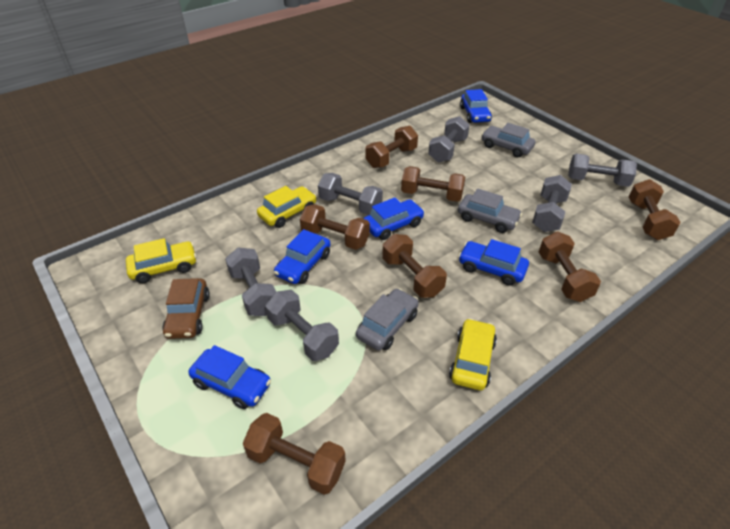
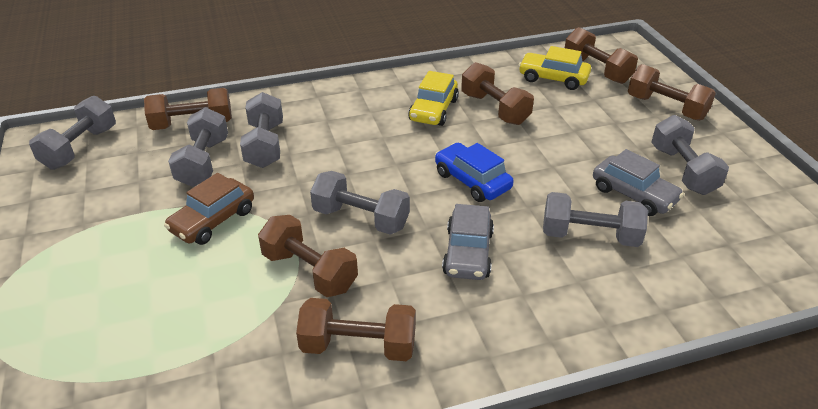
blue car: [188,345,271,409] [274,229,331,284] [363,197,425,240] [458,239,529,286] [460,89,492,123] = 5 -> [435,143,514,202] = 1
brown dumbbell: [243,413,346,495] [300,204,370,250] [365,126,418,168] [382,234,447,298] [401,166,465,202] [539,232,601,302] [629,179,681,240] = 7 -> [144,88,232,130] [258,215,358,297] [296,298,416,361] [461,62,534,125] [565,27,638,84] [628,64,716,121] = 6
grey car: [356,288,419,351] [458,189,522,233] [481,123,535,157] = 3 -> [442,204,494,280] [593,149,684,216] = 2
yellow car: [126,238,197,283] [257,186,317,228] [449,318,497,390] = 3 -> [408,71,459,126] [519,46,591,90] = 2

